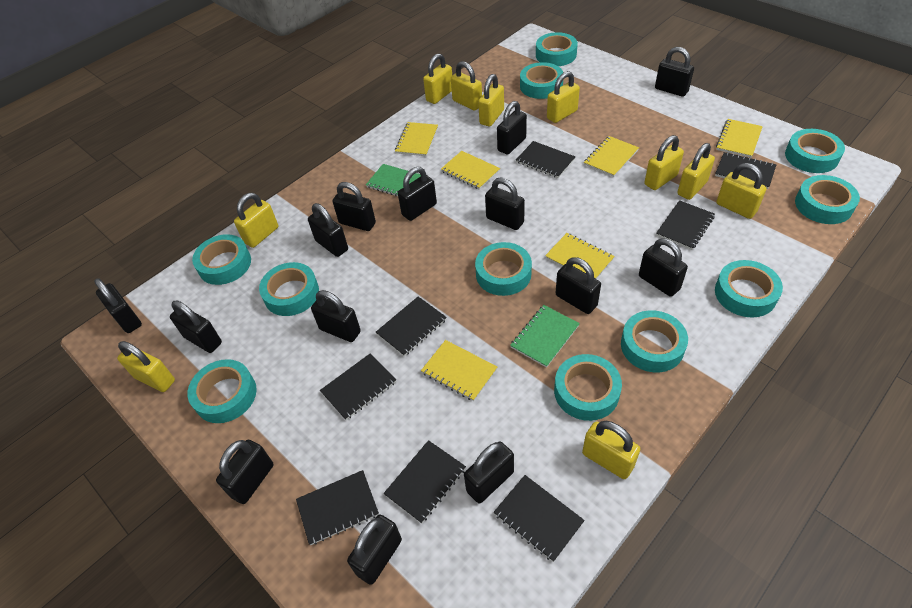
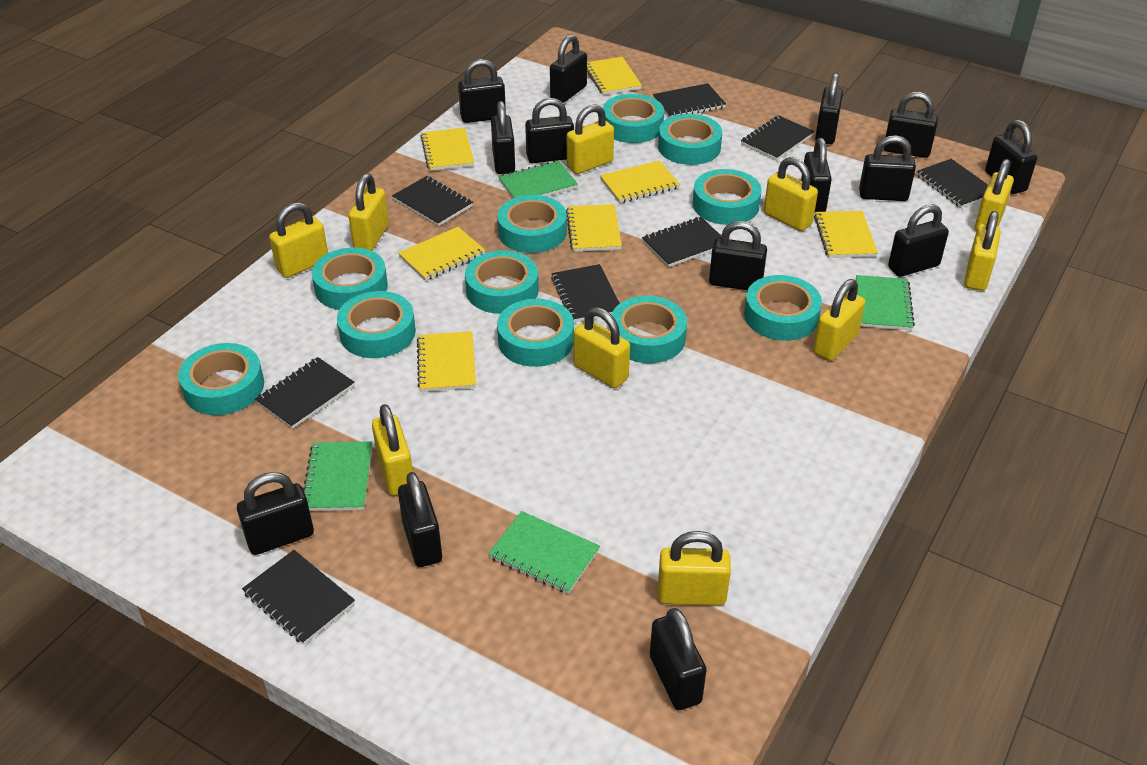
green notebook: [366,164,421,196] [510,305,580,368] = 2 -> [303,441,372,511] [488,511,600,594] [498,160,578,198] [856,275,915,331] = 4
yellow notebook: [395,122,438,156] [421,340,497,401] [441,151,500,190] [545,233,615,279] [584,136,639,177] [716,119,763,158] = 6 -> [398,227,486,281] [417,331,476,392] [420,128,474,171] [566,204,622,252] [587,57,642,95] [600,161,680,203] [814,211,878,258] = 7

